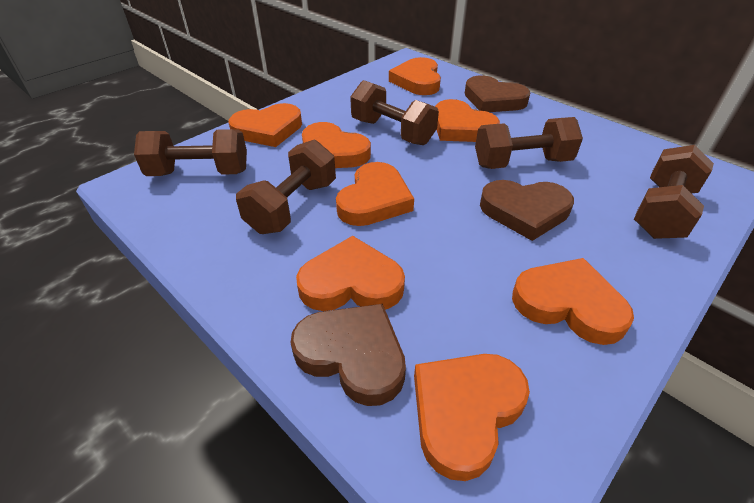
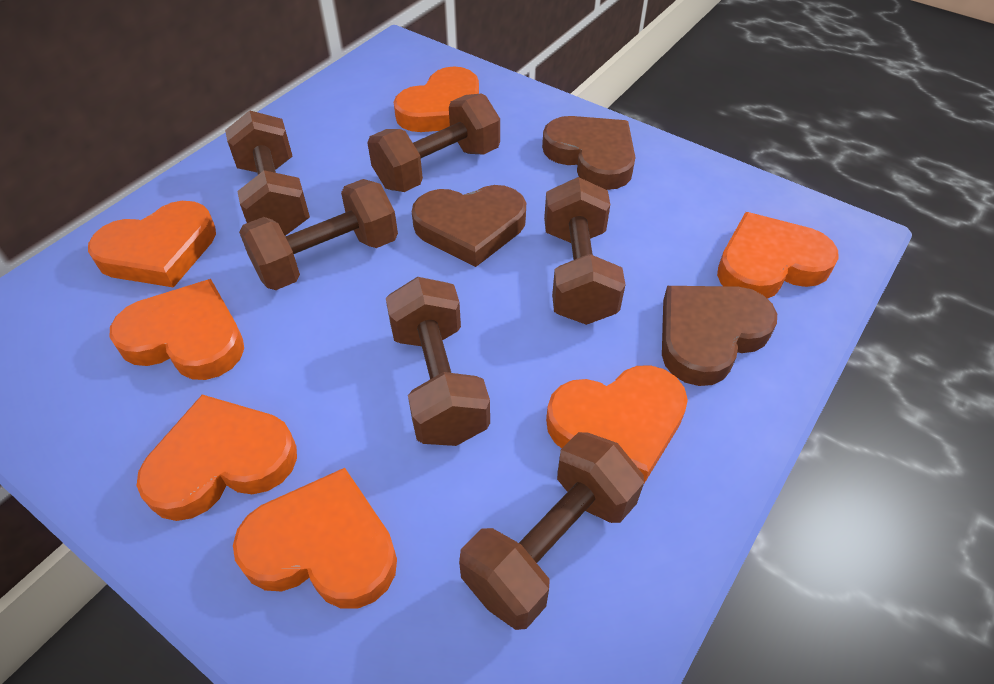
brown dumbbell: [134,129,247,176] [236,140,336,234] [350,80,439,145] [475,117,583,169] [634,145,714,239] = 5 -> [225,110,310,236] [239,179,398,290] [367,94,500,192] [386,277,490,446] [459,432,644,630] [544,177,626,325] = 6
orange heart: [229,103,302,147] [296,236,405,311] [302,122,371,168] [336,162,414,226] [389,57,441,95] [414,354,530,481] [435,99,500,142] [512,258,634,345] = 8 -> [88,201,216,288] [110,279,244,380] [137,395,297,521] [233,468,397,609] [394,66,479,132] [546,365,688,483] [717,212,839,299] = 7

